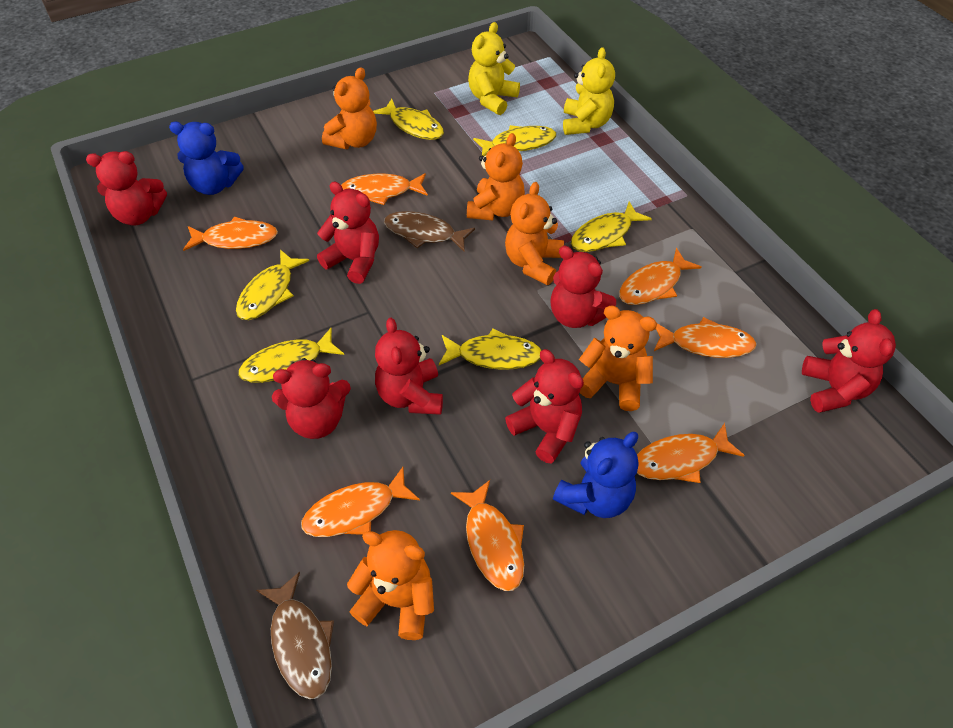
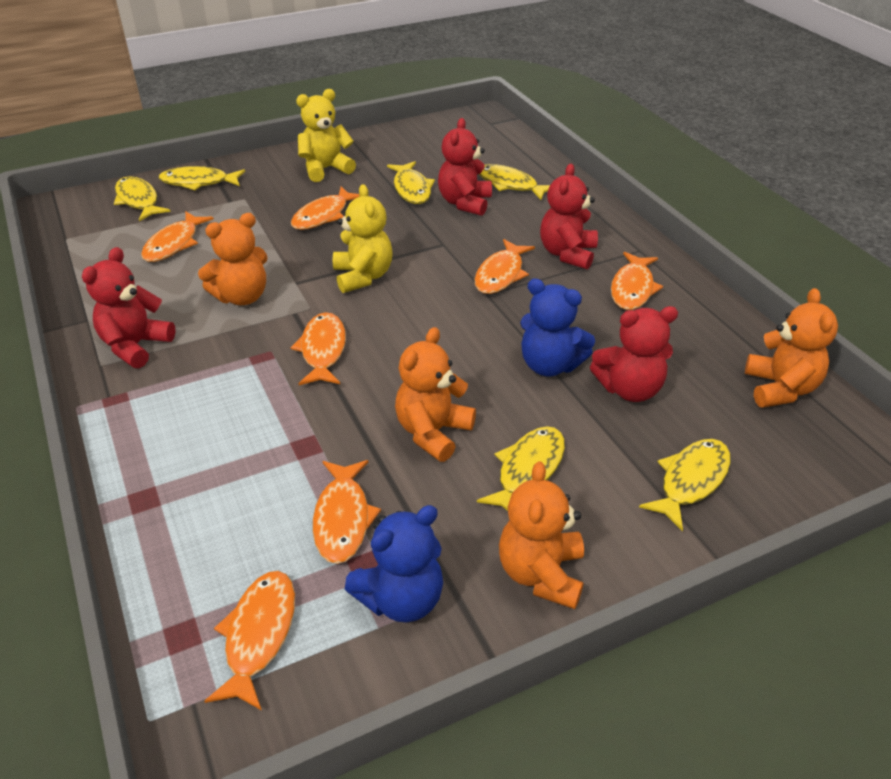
brown fish: [256,571,334,699] [384,211,475,252] = 2 -> none = 0
orange teddy bear: [322,67,377,149] [347,530,434,640] [467,133,525,220] [505,182,564,285] [579,306,657,411] = 5 -> [198,213,268,305] [395,327,476,462] [499,461,584,609] [745,288,838,408] = 4
red teddy bear: [86,151,167,226] [272,358,351,439] [317,182,379,284] [375,318,443,415] [505,349,584,463] [550,246,616,328] [802,309,896,413] = 7 -> [82,247,176,368] [438,118,492,216] [540,164,598,270] [590,306,678,402] = 4

